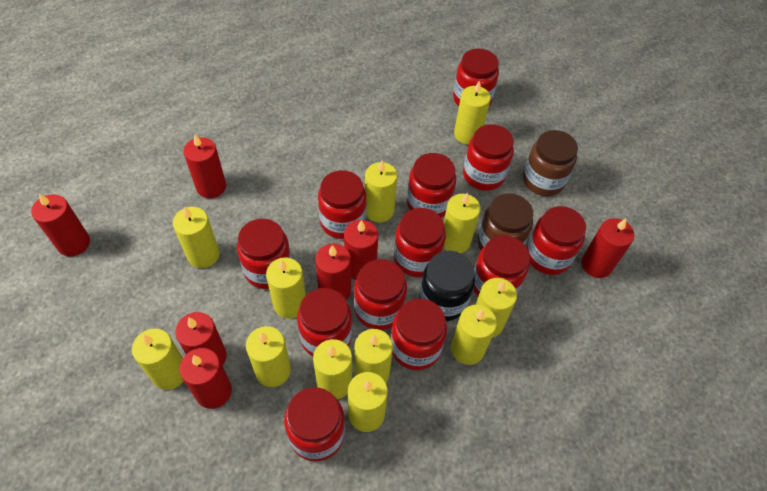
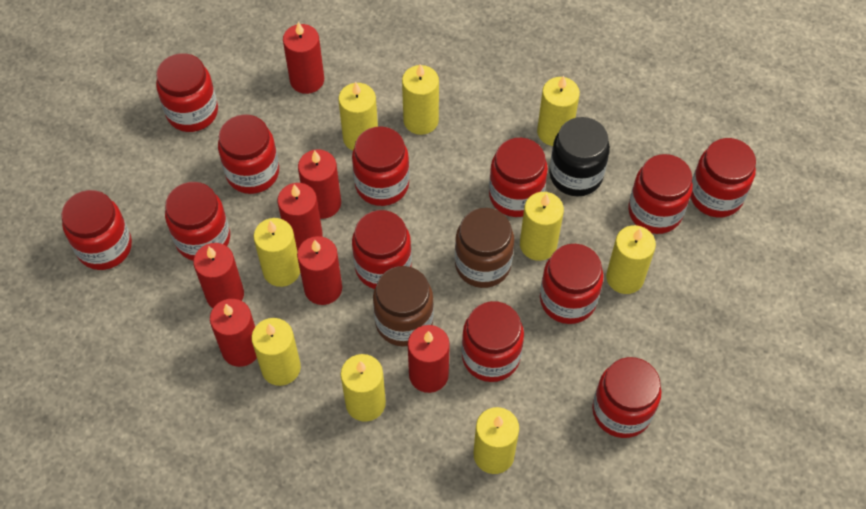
yellow candle: [132,328,184,390] [173,207,219,268] [246,326,291,387] [266,257,306,319] [313,339,352,400] [348,372,388,432] [354,329,393,383] [365,160,397,223] [444,193,481,253] [451,305,497,365] [454,80,491,145] [476,278,517,338] = 12 -> [251,318,301,386] [254,218,300,287] [338,82,378,151] [341,354,386,422] [402,64,439,135] [474,407,519,474] [520,192,564,261] [537,76,580,146] [606,225,656,294] = 9

